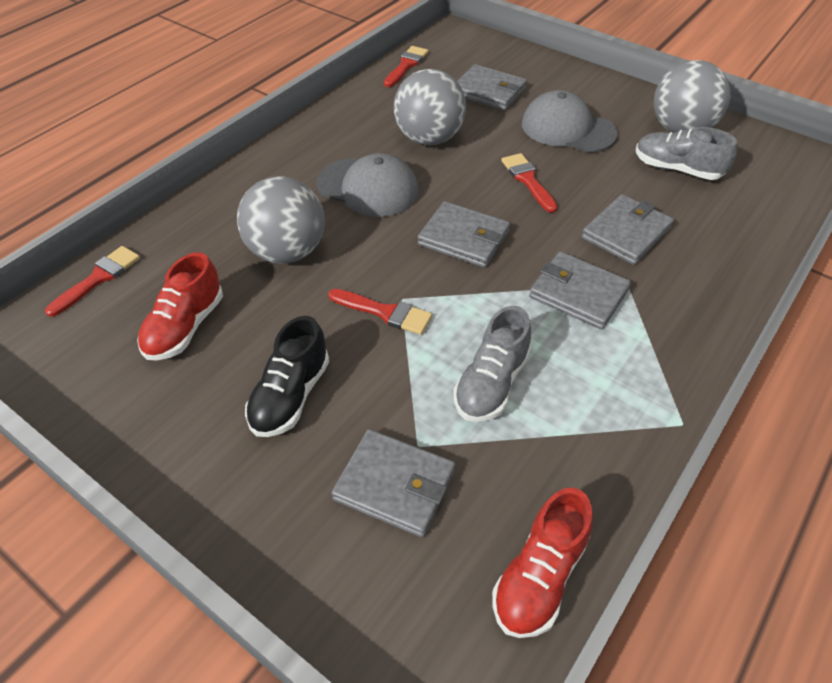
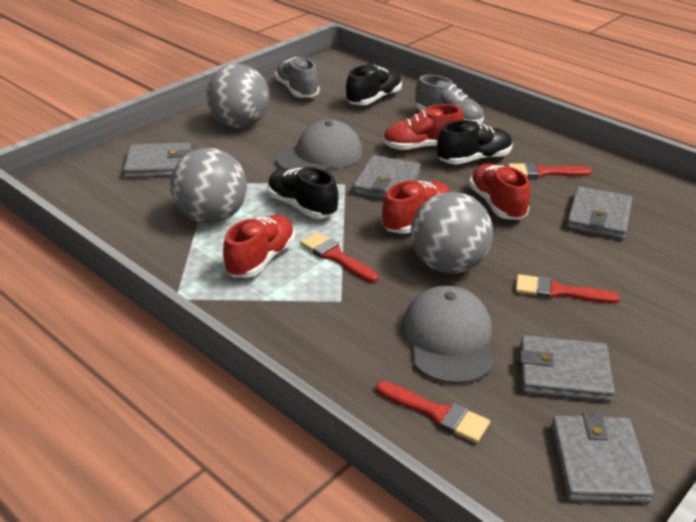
black shoe: [245,316,329,437] = 1 -> [267,167,339,219] [346,65,402,105] [437,120,513,165] = 3
red shoe: [137,252,223,361] [492,488,593,638] = 2 -> [223,215,295,278] [382,180,451,234] [383,104,464,151] [469,163,530,220] = 4

